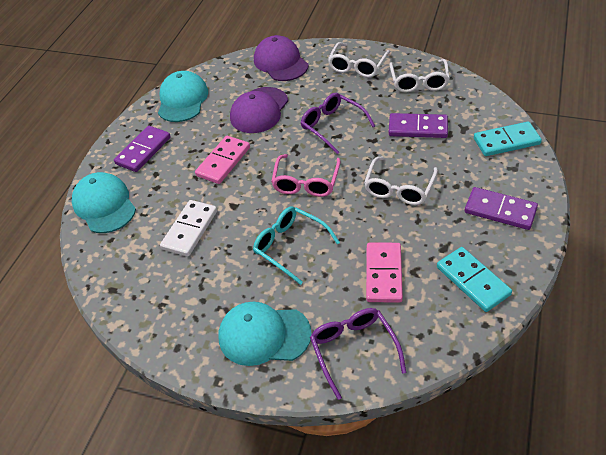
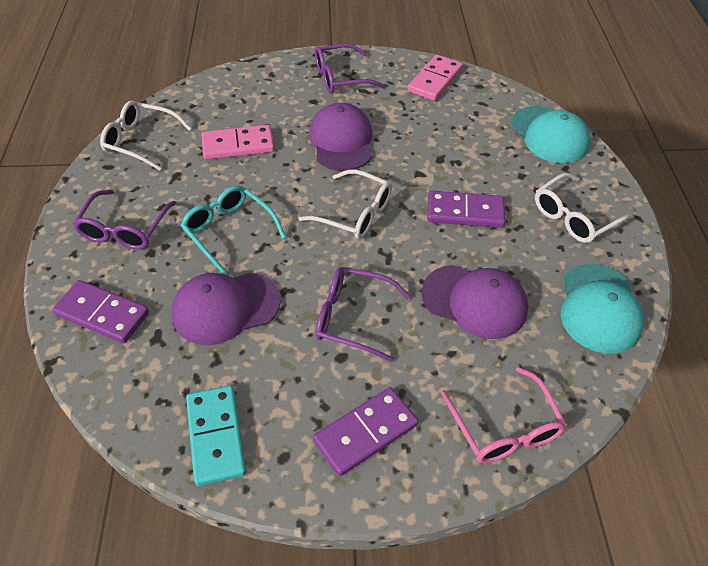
purple cap: [230,87,288,133] [254,35,309,81] = 2 -> [172,272,281,345] [309,103,372,171] [422,265,528,339] = 3
purple glasses: [301,93,375,154] [310,308,406,400] = 2 -> [73,190,176,250] [315,44,385,93] [316,267,411,362] = 3
turquoise cap: [72,172,136,233] [158,71,208,122] [219,302,312,366] = 3 -> [511,106,590,163] [561,264,644,353] = 2
turquoise domino: [437,247,512,312] [474,122,542,156] = 2 -> [186,385,246,486] = 1
white domino: [160,200,217,257] = 1 -> none = 0

